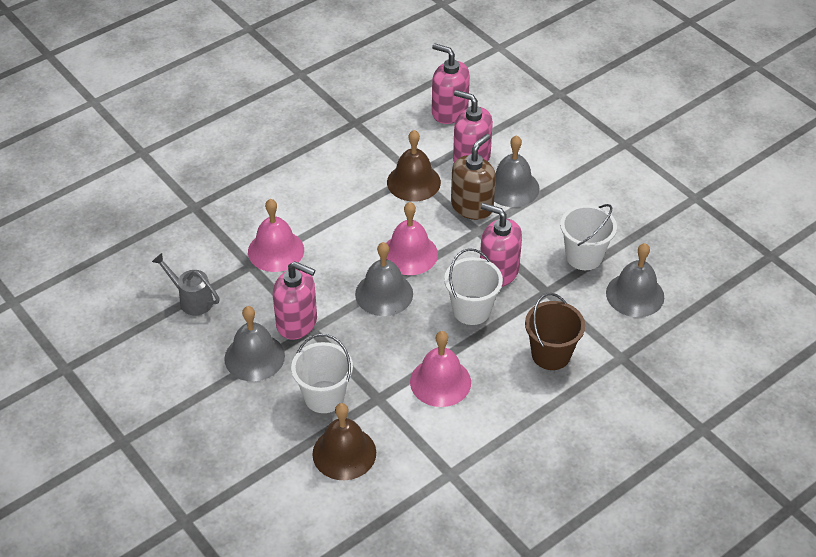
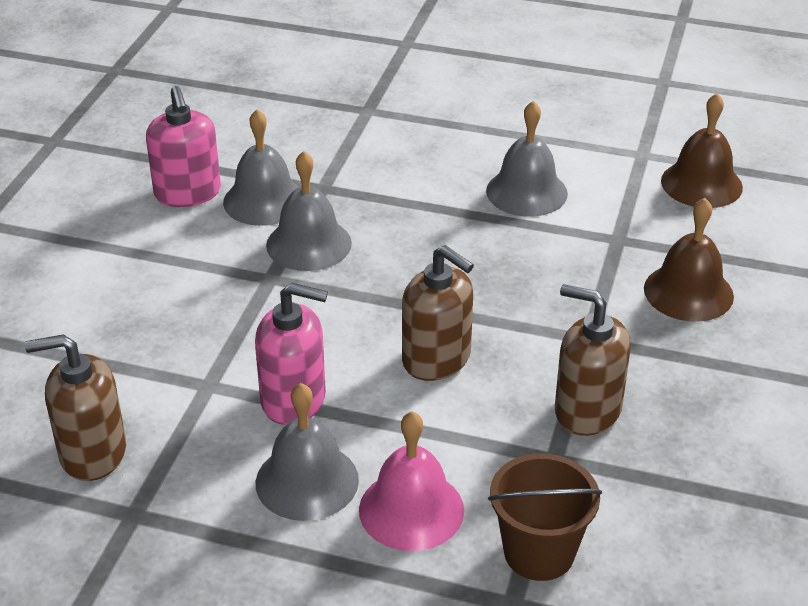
brown soap dispenser: [451,134,496,220] = 1 -> [25,334,126,481] [402,245,474,381] [555,284,631,436] = 3
grey watering can: [152,253,220,315] = 1 -> none = 0
pink bell: [248,199,304,272] [387,202,438,275] [410,331,471,407] = 3 -> [359,411,464,551] = 1
pink soap dispenser: [273,261,317,340] [432,43,470,124] [453,90,493,162] [480,203,522,287] = 4 -> [146,86,221,207] [255,283,328,425] = 2
white bucket: [291,334,353,413] [444,248,503,325] [560,204,617,270] = 3 -> none = 0

